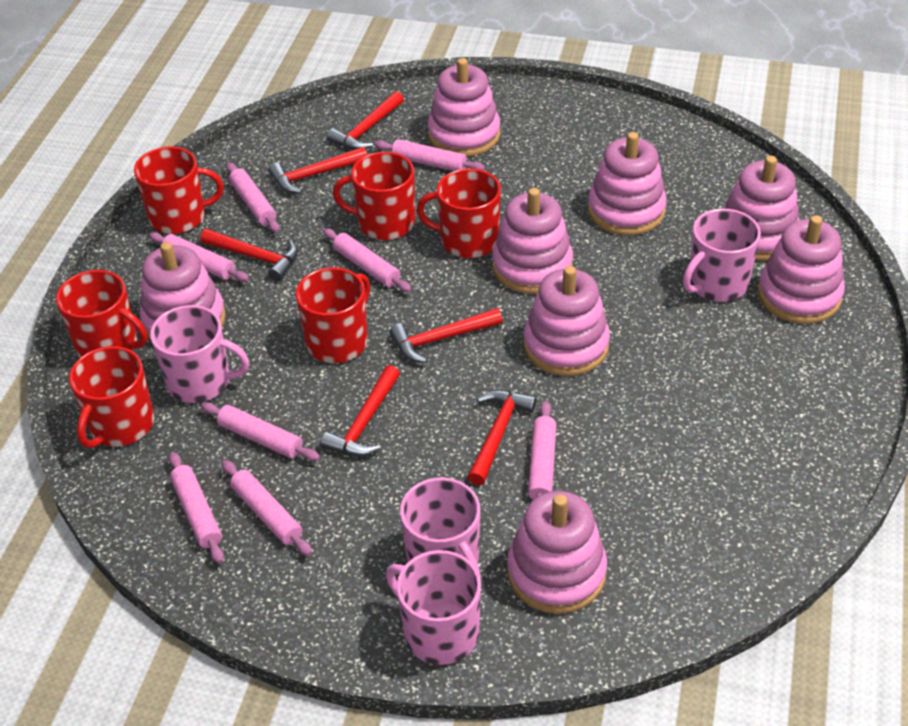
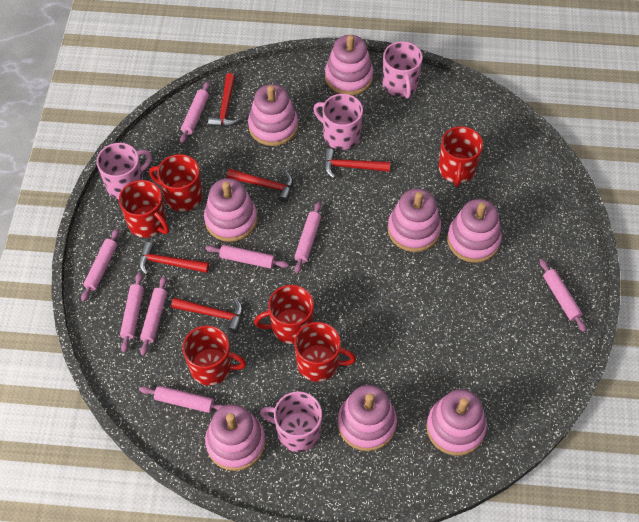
red hammer: [200,229,298,281] [268,147,367,193] [320,365,400,457] [327,91,404,150] [390,308,503,363] [468,390,537,485] = 6 -> [139,242,209,275] [171,298,243,333] [208,73,241,127] [227,169,293,202] [324,148,390,178] = 5

